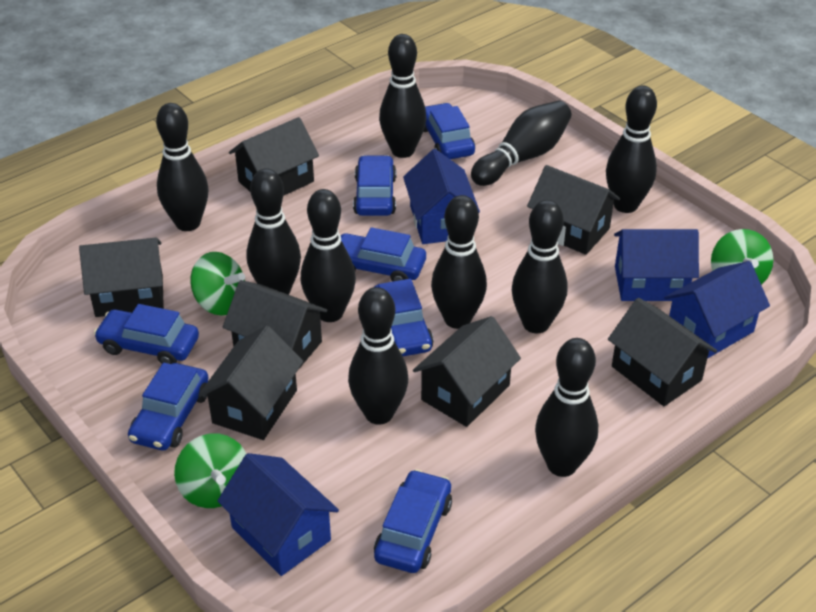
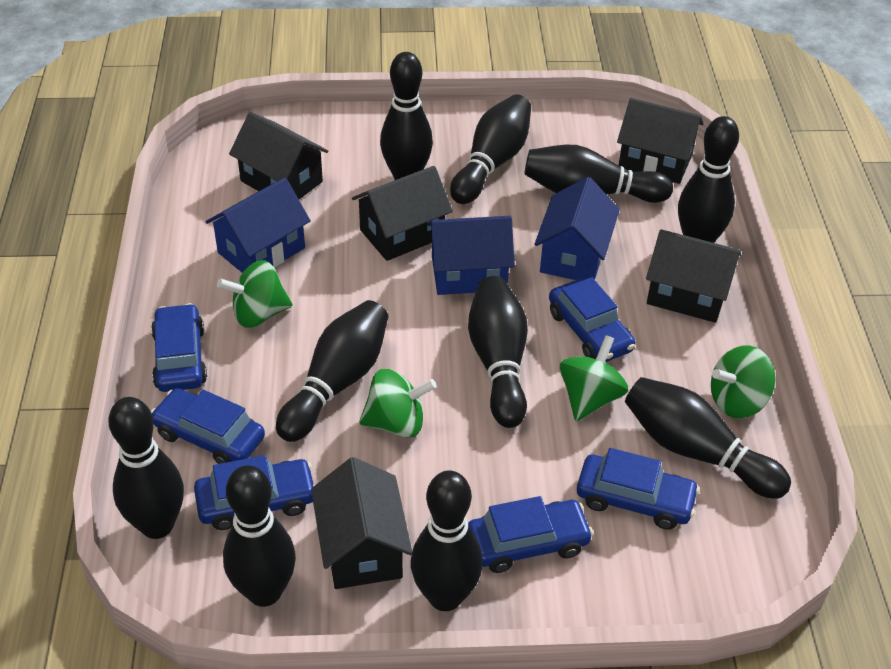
black house: [79,238,164,317] [198,326,303,440] [223,280,327,370] [229,117,319,196] [413,316,521,427] [527,165,620,255] [608,298,717,406] = 7 -> [229,112,328,199] [311,457,412,589] [352,166,453,261] [617,98,704,184] [646,229,741,323] = 5
blue car: [94,304,199,364] [128,363,208,450] [341,227,426,282] [353,155,396,216] [374,279,434,356] [374,469,452,573] [423,103,475,159] = 7 -> [151,303,207,392] [151,388,265,464] [194,455,315,530] [468,496,593,573] [549,277,636,362] [577,448,700,530] = 6
blue house: [218,453,339,576] [403,149,480,244] [614,229,699,301] [664,261,770,359] = 4 -> [206,178,311,273] [427,216,515,295] [534,177,620,280] = 3
green spinning top: [174,433,247,508] [190,252,245,316] [711,229,774,285] = 3 -> [217,260,293,328] [359,369,437,438] [559,335,628,421] [711,346,775,418] = 4

